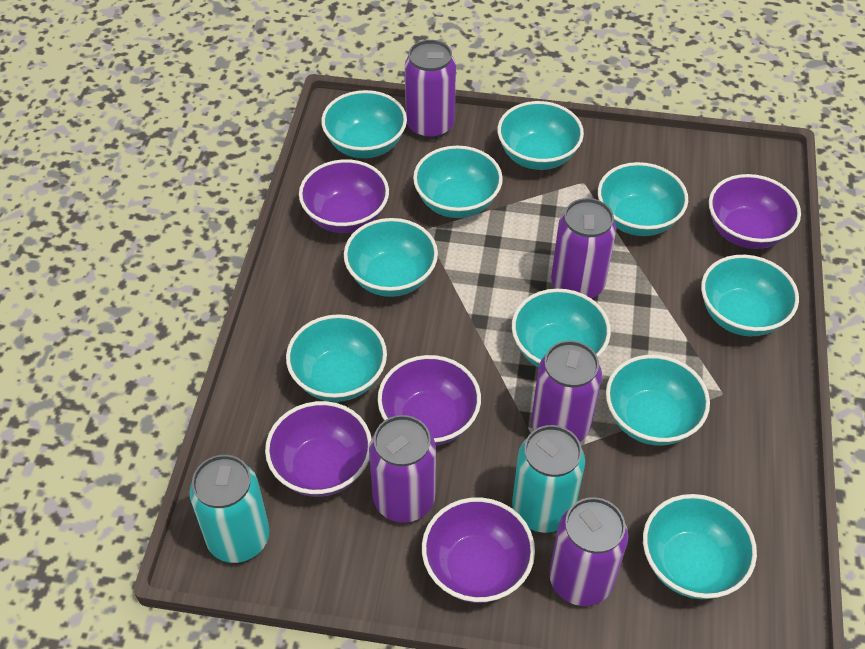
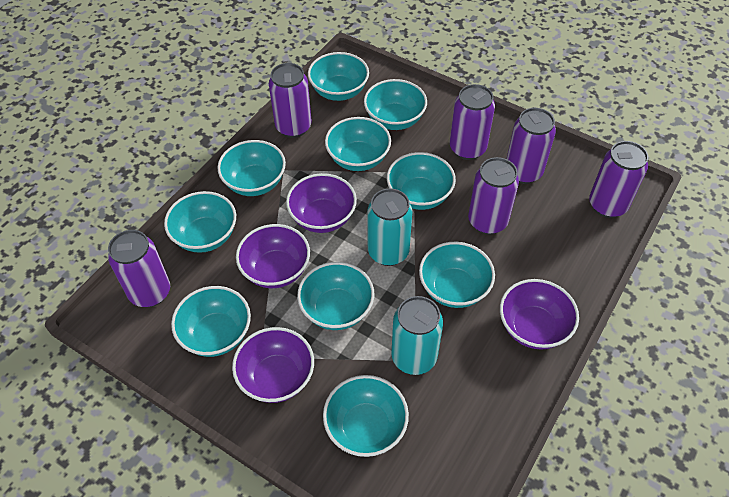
purple bowl: [265,401,372,497] [299,159,389,233] [378,355,481,446] [422,497,535,603] [709,174,801,249] = 5 -> [232,327,314,403] [236,224,310,288] [286,173,357,233] [500,279,579,349] = 4
purple can: [369,415,436,523] [405,40,456,140] [531,340,602,442] [549,497,628,606] [551,198,616,299] = 5 -> [108,230,170,307] [269,63,312,138] [450,84,495,160] [468,157,519,235] [507,108,556,184] [589,141,648,218] = 6

